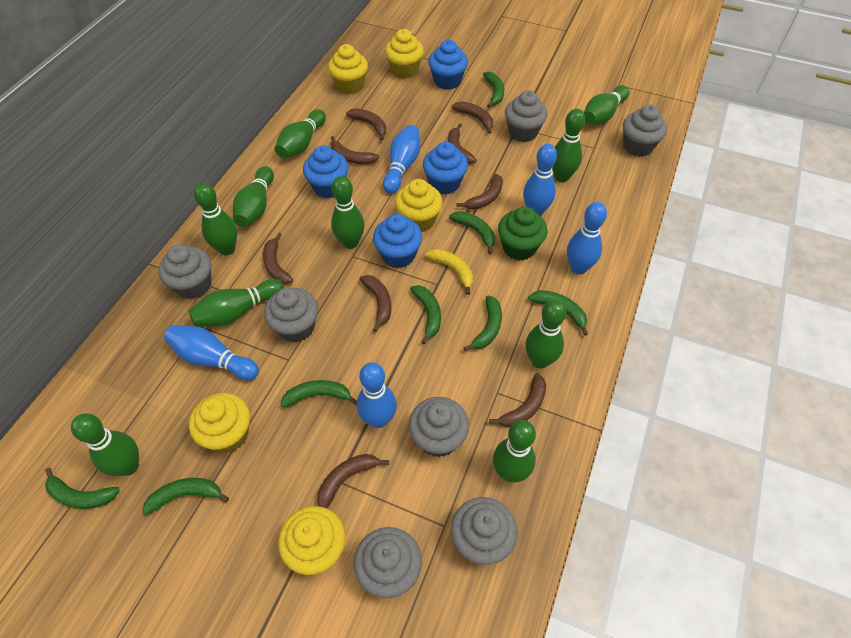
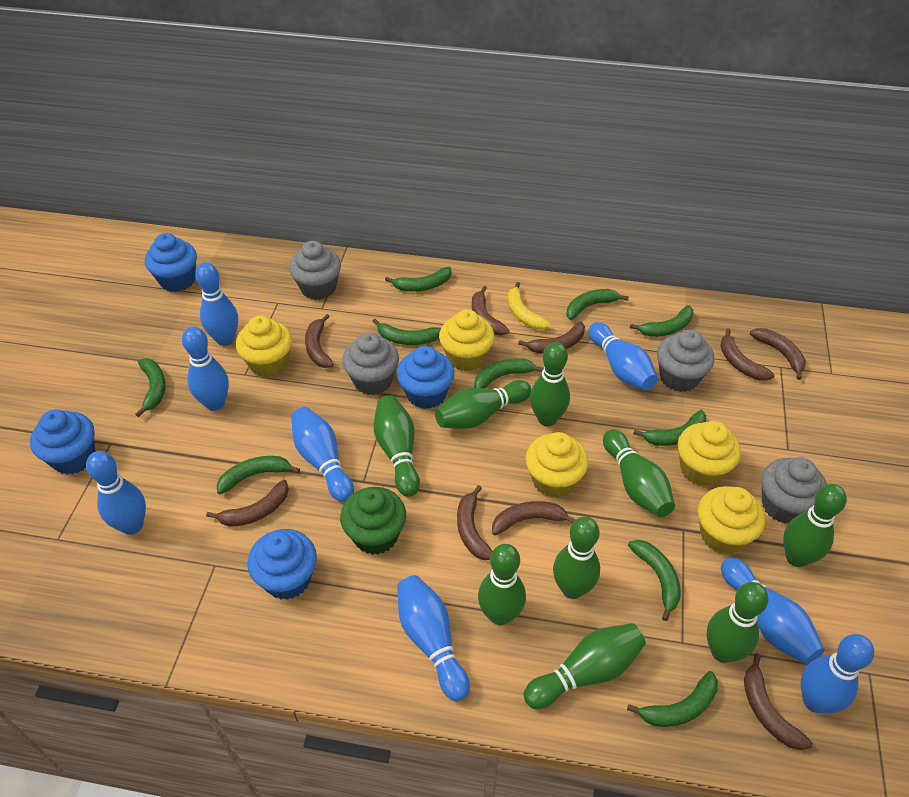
blue bowling pin: [164,325,259,380] [357,362,397,428] [383,125,420,194] [523,144,557,216] [567,202,607,274] = 5 -> [86,451,146,535] [182,327,229,411] [195,262,238,346] [291,407,354,502] [397,575,470,701] [588,322,658,390] [721,558,825,665] [800,634,874,713] = 8
green banana: [45,468,120,509] [142,478,229,515] [281,380,357,408] [410,285,441,344] [449,211,495,254] [463,295,502,351] [483,72,504,108] [528,290,588,336] = 8 -> [135,358,166,417] [217,456,300,494] [372,319,441,345] [385,267,451,292] [474,358,544,389] [566,289,629,320] [627,671,718,727] [628,540,681,621] [630,305,693,337] [633,410,706,446] = 10
green bowling pin: [71,413,139,476] [189,279,284,327] [194,183,237,255] [233,166,274,227] [275,109,326,158] [331,176,365,249] [493,420,536,483] [525,300,566,368] [552,109,585,182] [584,85,629,125] = 10 -> [374,395,420,497] [435,380,531,429] [478,544,526,625] [523,623,646,709] [530,342,570,426] [553,517,600,599] [603,429,675,517] [706,582,769,663] [783,484,847,567] = 9
grey cupcake: [159,244,211,299] [264,287,318,342] [354,527,422,599] [409,397,469,457] [451,497,517,565] [505,91,548,142] [623,105,667,157] = 7 -> [289,241,341,300] [342,332,399,395] [657,330,715,392] [761,457,827,524] = 4

